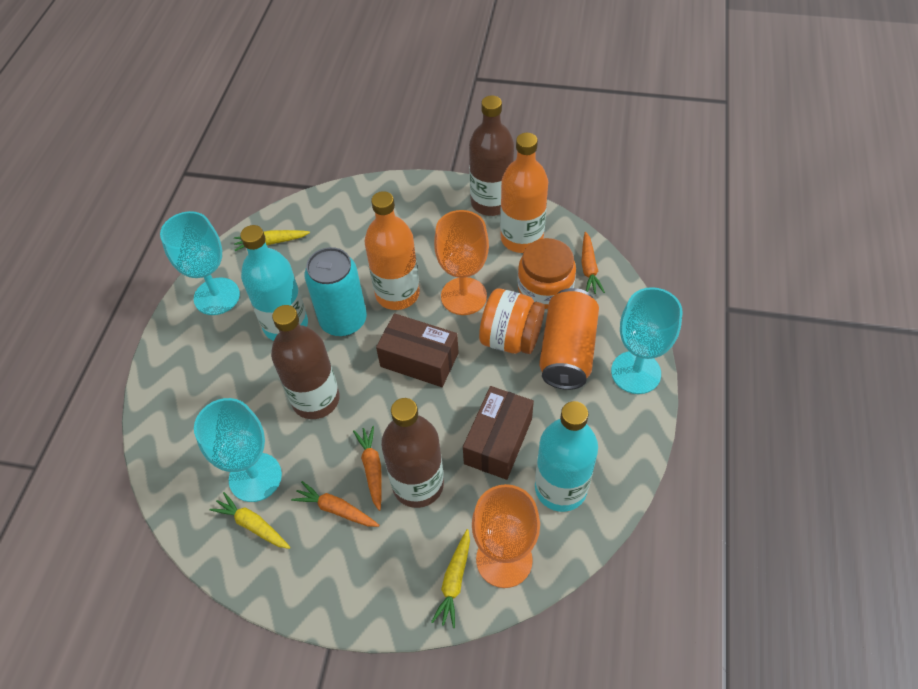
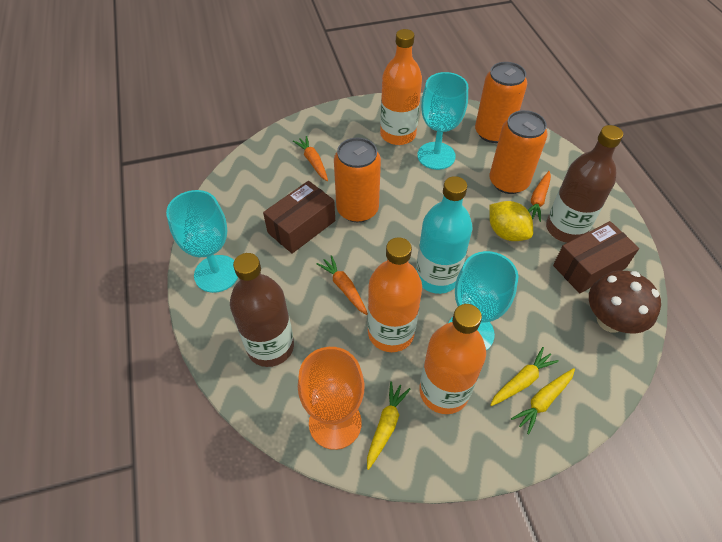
brown bottle: [271,305,340,419] [381,398,444,508] [469,95,514,216] = 3 -> [230,253,294,367] [546,125,623,243] = 2
brown mushroom: none = 0 -> [589,271,661,334] = 1
orange bottle: [365,191,420,310] [500,133,548,253] = 2 -> [367,237,422,352] [380,29,422,145] [419,304,486,414] = 3
orange can: [539,288,599,390] = 1 -> [334,138,381,222] [475,62,527,143] [489,110,548,194] = 3
orange goblet: [434,210,489,315] [472,484,540,588] = 2 -> [298,347,364,450] = 1
orange jar: [479,289,545,354] [517,238,576,309] = 2 -> none = 0
turquoise bottle: [240,225,308,341] [535,401,598,512] = 2 -> [416,176,472,294] = 1
turquoise can: [304,247,367,336] = 1 -> none = 0
yellow lemon: none = 0 -> [489,201,533,241] = 1

